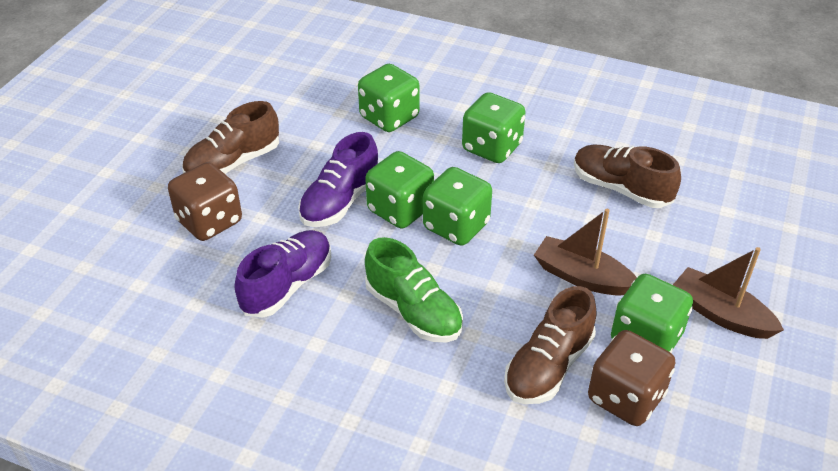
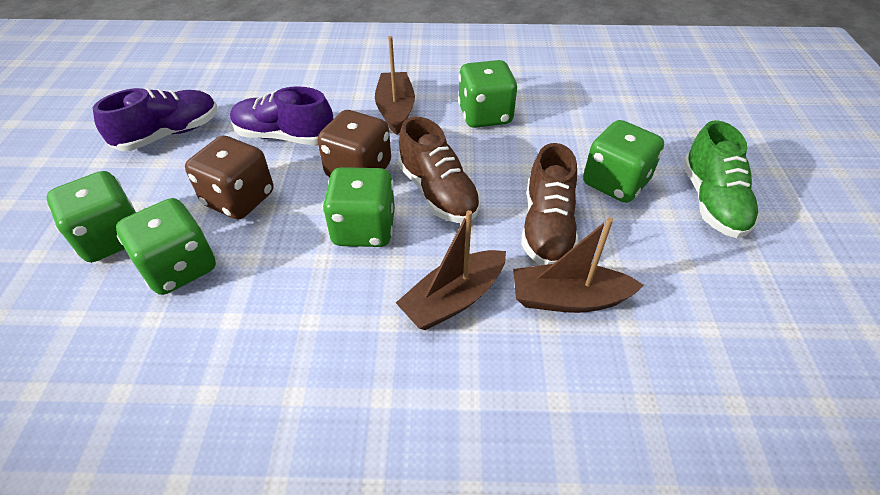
brown boat: [534,209,637,296] [673,247,784,339] = 2 -> [375,36,415,135] [396,210,506,330] [513,218,644,313] = 3
brown shoe: [182,101,279,174] [504,286,597,404] [574,145,681,208] = 3 -> [398,117,481,223] [521,143,579,265] = 2

